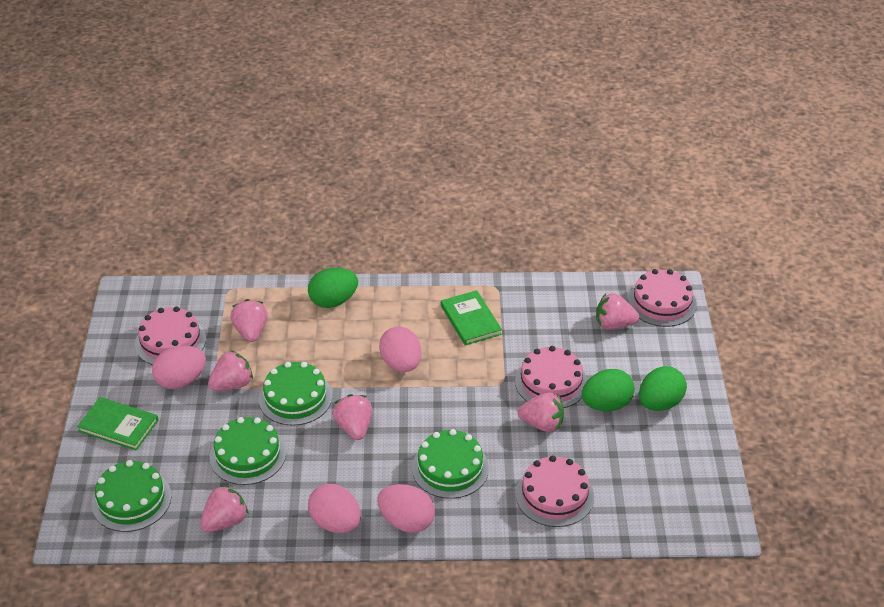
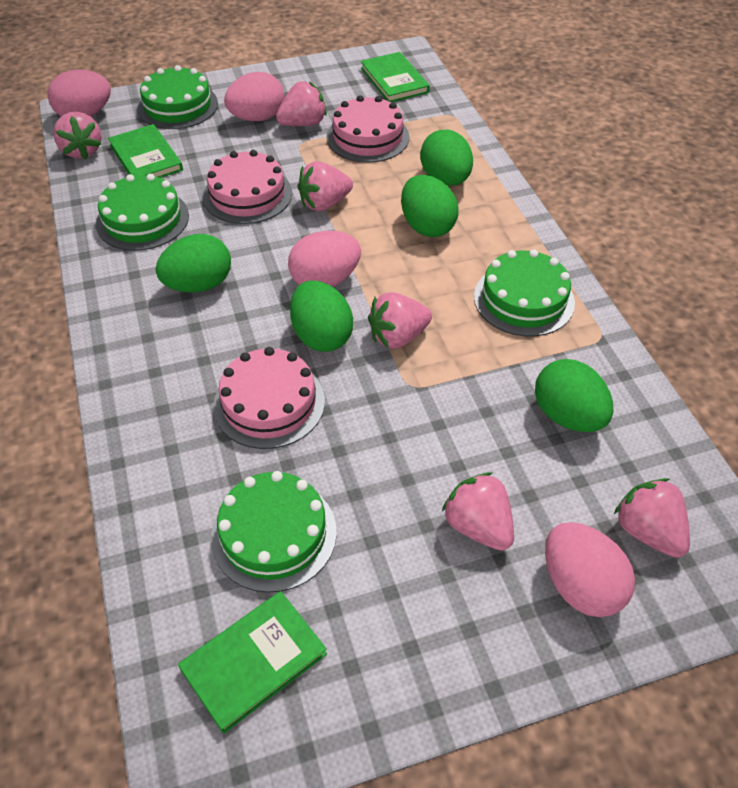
green book: [77,397,158,451] [441,290,502,346] = 2 -> [108,124,183,178] [178,591,327,734] [361,52,430,102] = 3
green egg: [308,268,358,308] [582,369,635,411] [639,366,687,411] = 3 -> [156,234,231,293] [290,281,353,352] [401,175,459,237] [420,130,473,186] [535,359,614,432] = 5
pink cake: [135,307,206,365] [515,346,587,408] [516,455,594,527] [628,269,697,327] = 4 -> [203,150,292,224] [213,347,325,449] [327,95,409,163] = 3

